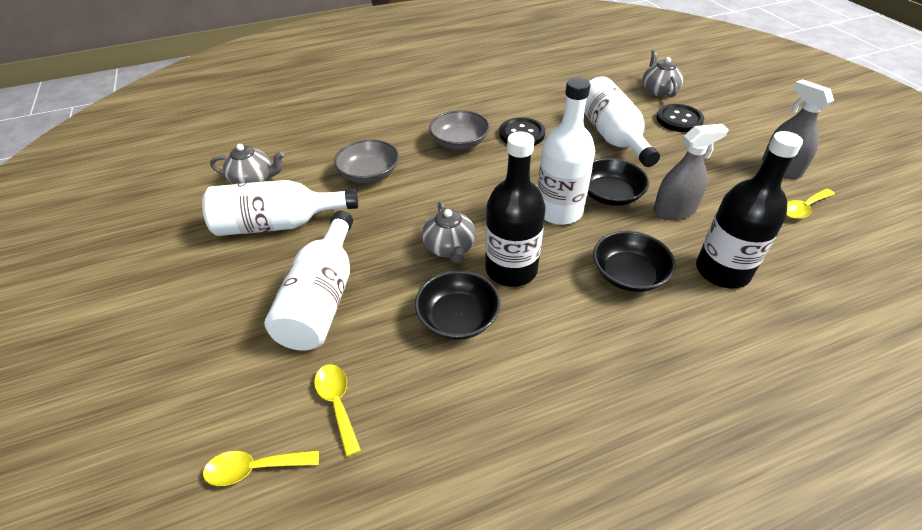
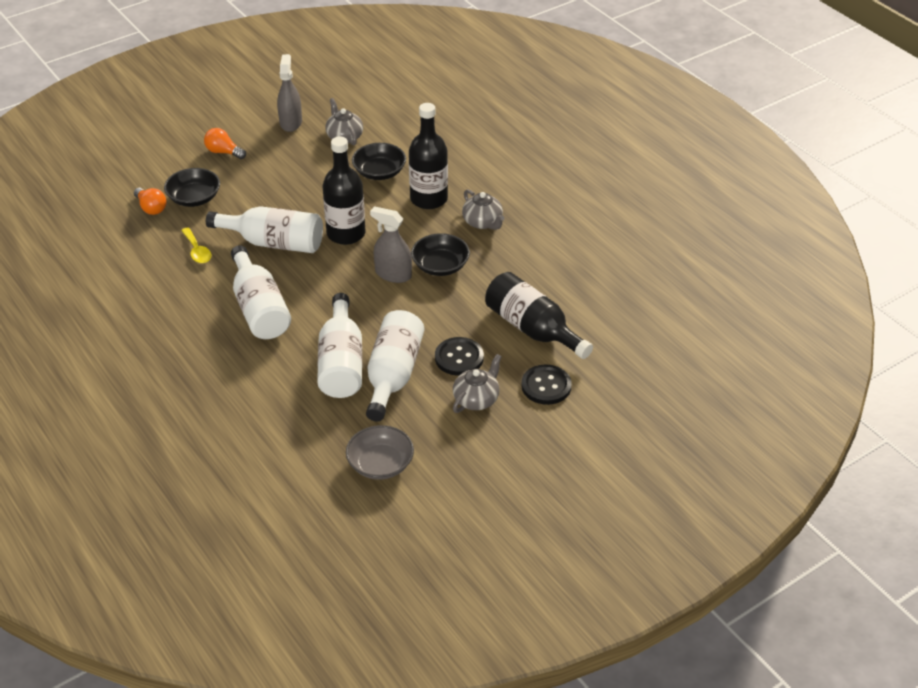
black bottle: [485,131,546,287] [696,131,803,288] = 2 -> [323,136,365,245] [409,103,448,209] [485,272,593,359] = 3
grey bowl: [334,139,399,183] [429,110,490,150] = 2 -> [346,425,414,480] = 1
orange light bulb: none = 0 -> [134,188,167,215] [204,128,246,159] = 2
yellow spoon: [203,450,319,486] [314,364,361,457] [787,189,835,219] = 3 -> [181,227,211,263] = 1

